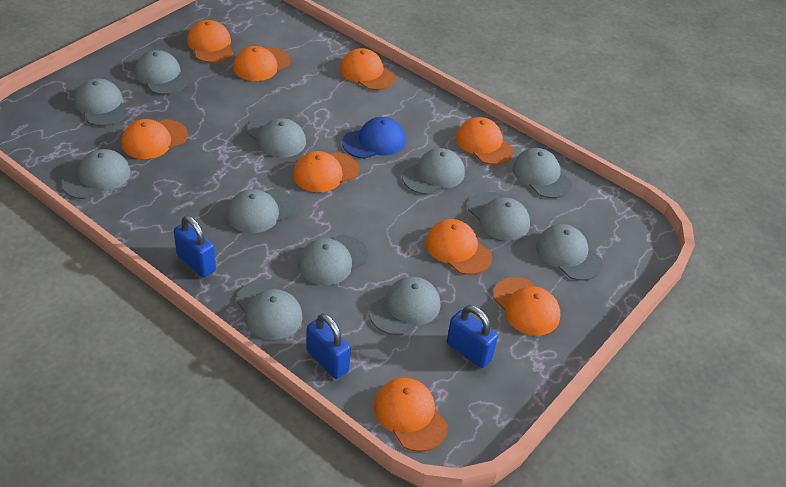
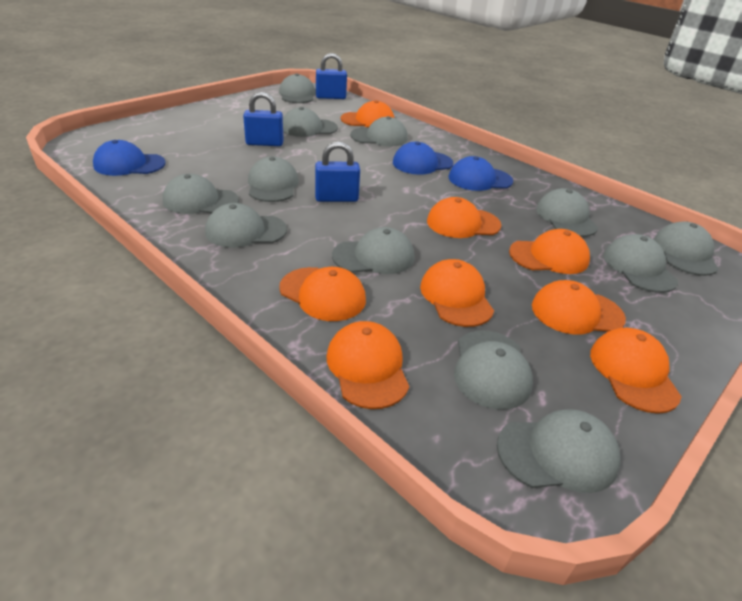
blue cap: [342,117,406,159] = 1 -> [93,140,166,176] [393,141,453,175] [448,156,513,191] = 3
orange cap: [122,119,188,159] [187,20,233,63] [233,46,291,81] [293,151,359,192] [340,48,395,90] [374,378,448,452] [425,219,492,275] [456,117,514,165] [493,277,560,336] = 9 -> [279,267,366,321] [327,321,409,409] [341,100,394,127] [420,259,494,327] [427,197,501,238] [509,229,590,274] [532,280,626,335] [590,328,682,414] = 8

